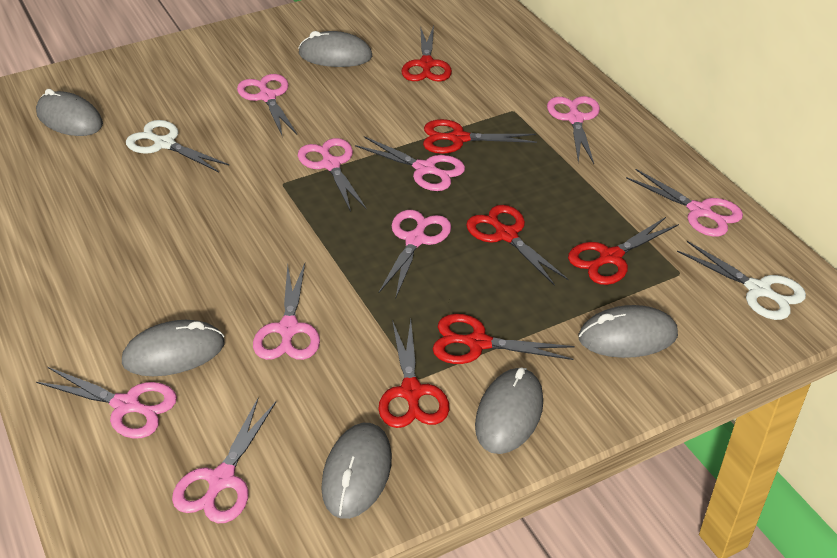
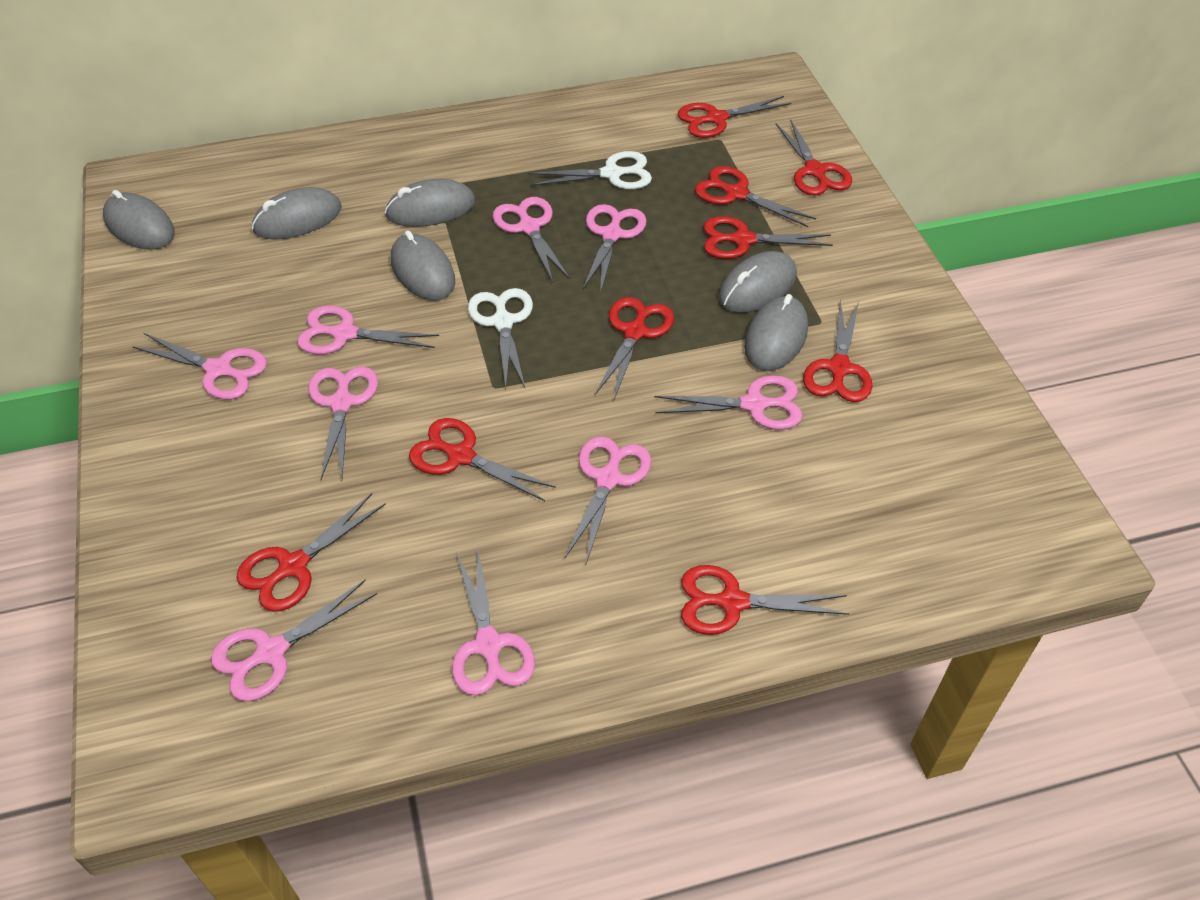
red scissors: [378,319,449,428] [401,26,452,81] [423,119,537,154] [433,314,575,364] [466,205,569,286] [568,217,679,285] = 6 -> [236,493,386,612] [409,418,556,501] [595,297,674,399] [678,96,791,138] [681,565,849,635] [695,166,816,227] [703,216,833,259] [776,119,852,196] [803,300,873,402] = 9

